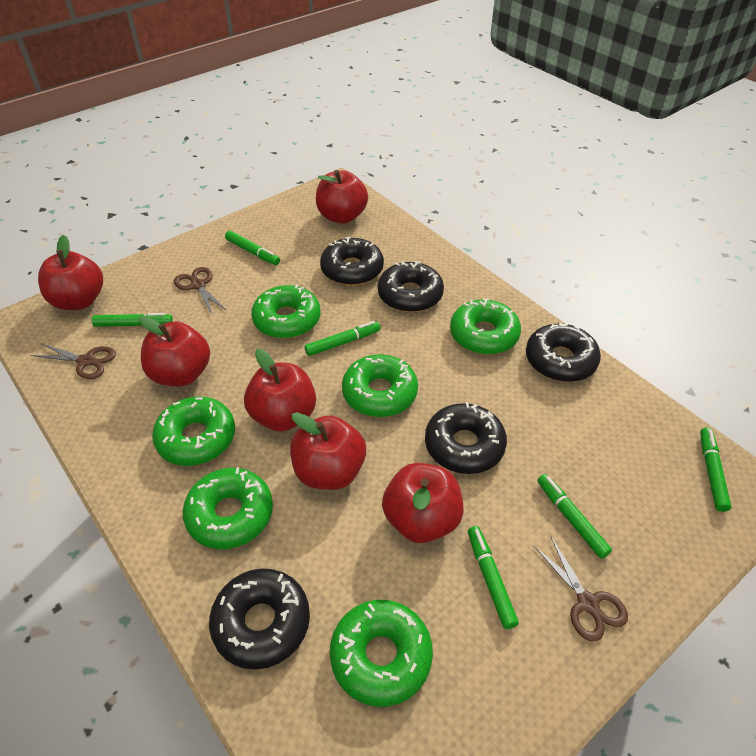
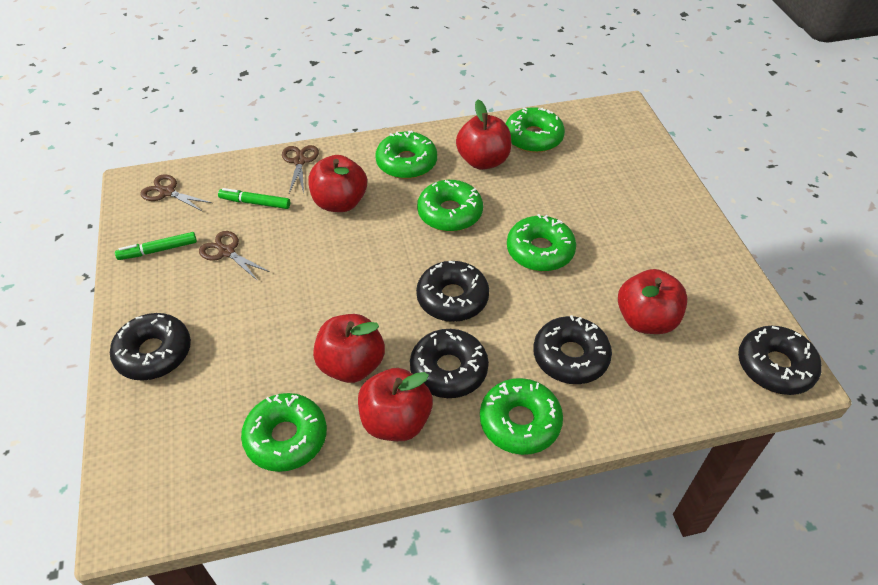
green marker: [92,313,173,327] [225,231,280,265] [305,321,381,356] [468,526,519,629] [537,474,612,559] [700,428,732,512] = 6 -> [115,232,197,260] [218,188,290,209] = 2
red apple: [38,235,103,310] [139,316,210,387] [244,349,316,432] [290,412,366,490] [316,170,368,224] [382,463,464,543] = 6 -> [308,155,367,212] [313,314,385,383] [358,368,433,441] [456,100,511,170] [618,269,687,334] = 5

